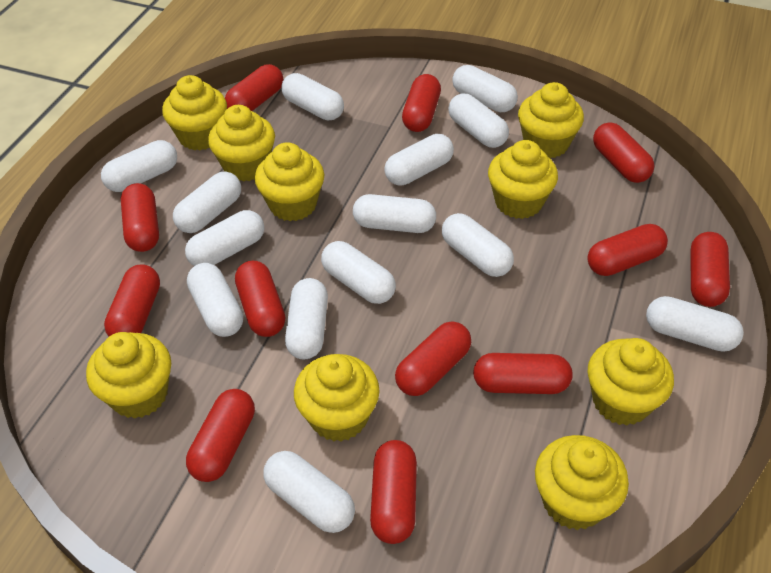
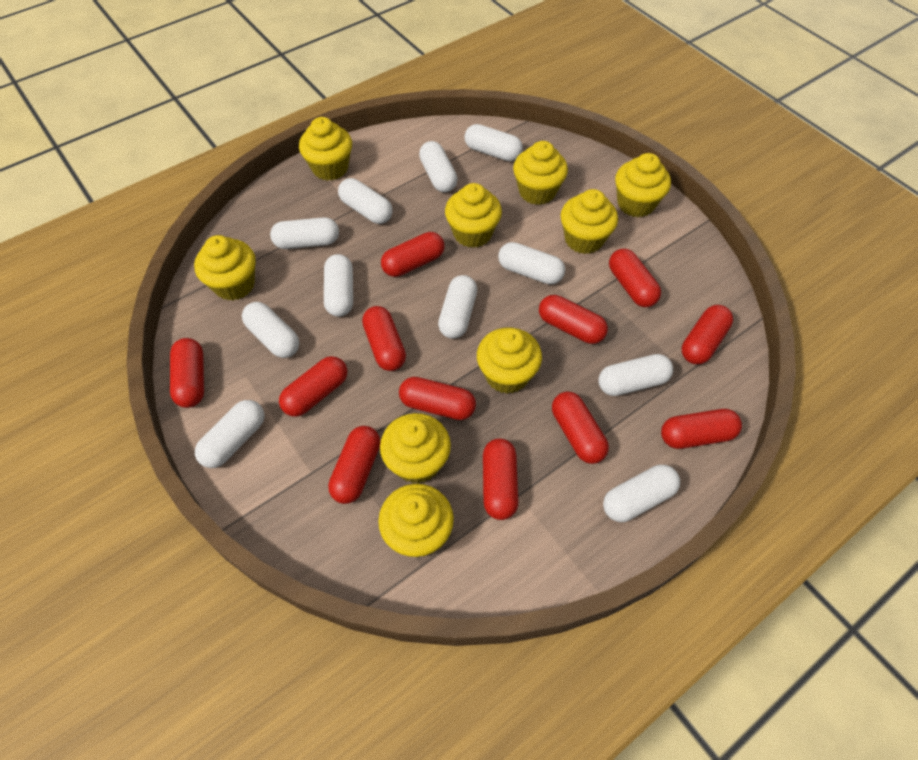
white capsule: [101,140,177,192] [173,172,241,233] [185,210,264,266] [187,263,243,337] [264,451,355,533] [282,73,344,121] [285,278,328,360] [321,241,396,304] [353,194,436,233] [384,134,454,186] [442,213,514,277] [448,93,509,148] [452,65,518,112] [646,296,744,352] = 14 -> [195,400,264,468] [242,302,299,358] [270,217,339,249] [324,254,353,317] [338,178,393,224] [419,141,458,192] [438,275,477,339] [465,124,523,161] [498,242,565,284] [598,354,673,396] [603,465,680,522] = 11

